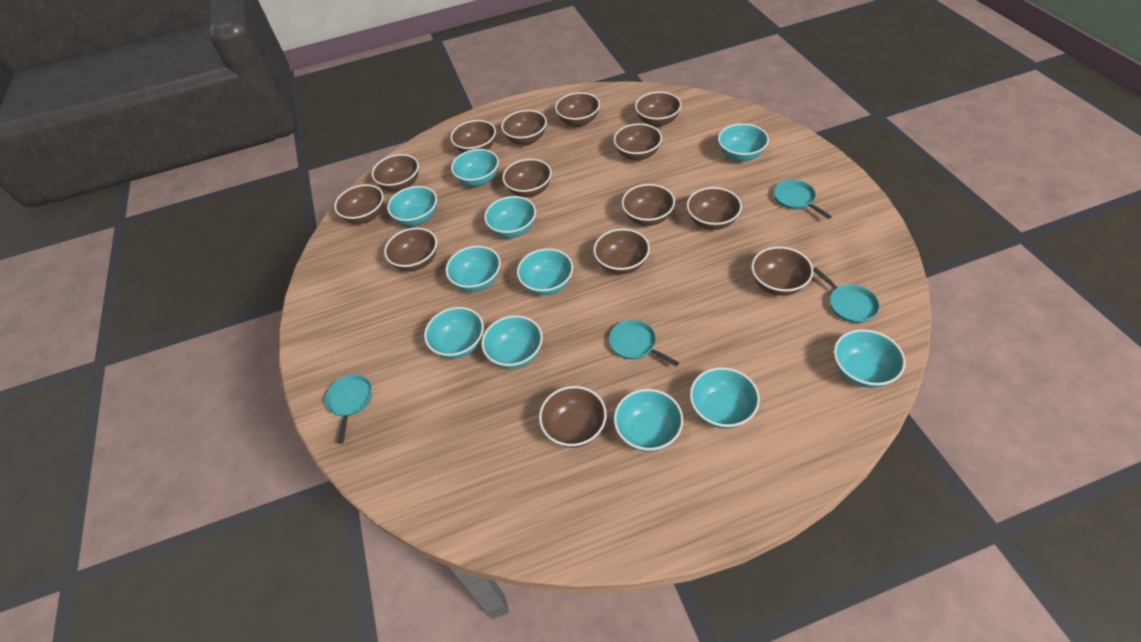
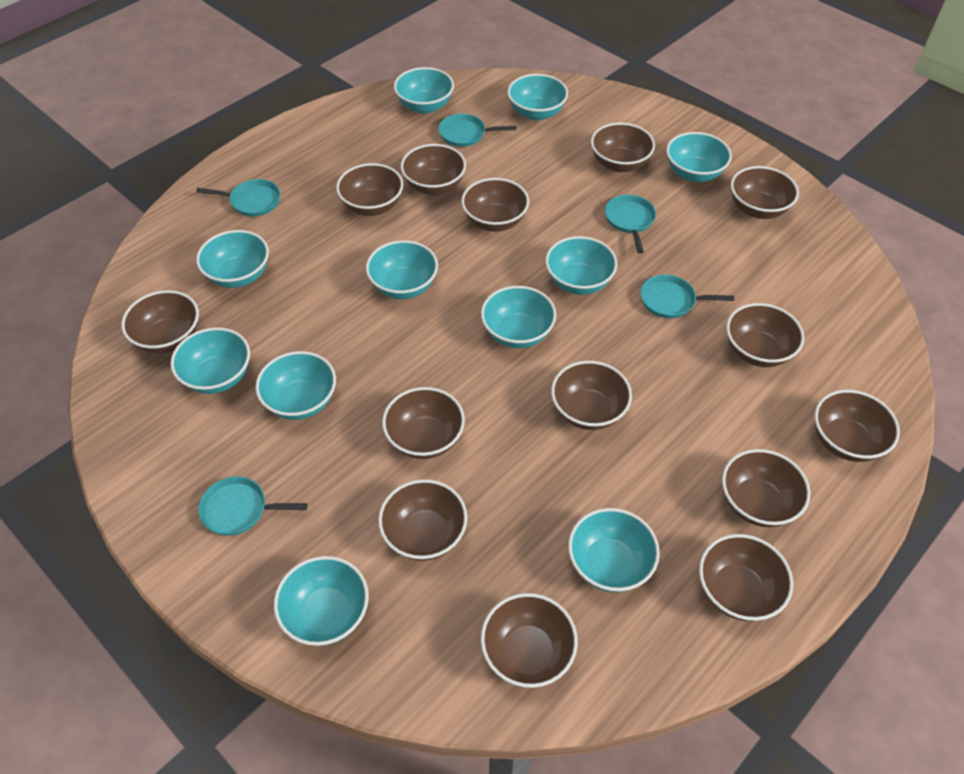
turquoise pan: [325,374,372,444] [609,320,679,367] [774,180,832,219] [813,267,880,323] = 4 -> [196,179,280,216] [199,476,307,536] [438,113,516,147] [605,195,656,253] [641,275,734,318] = 5

